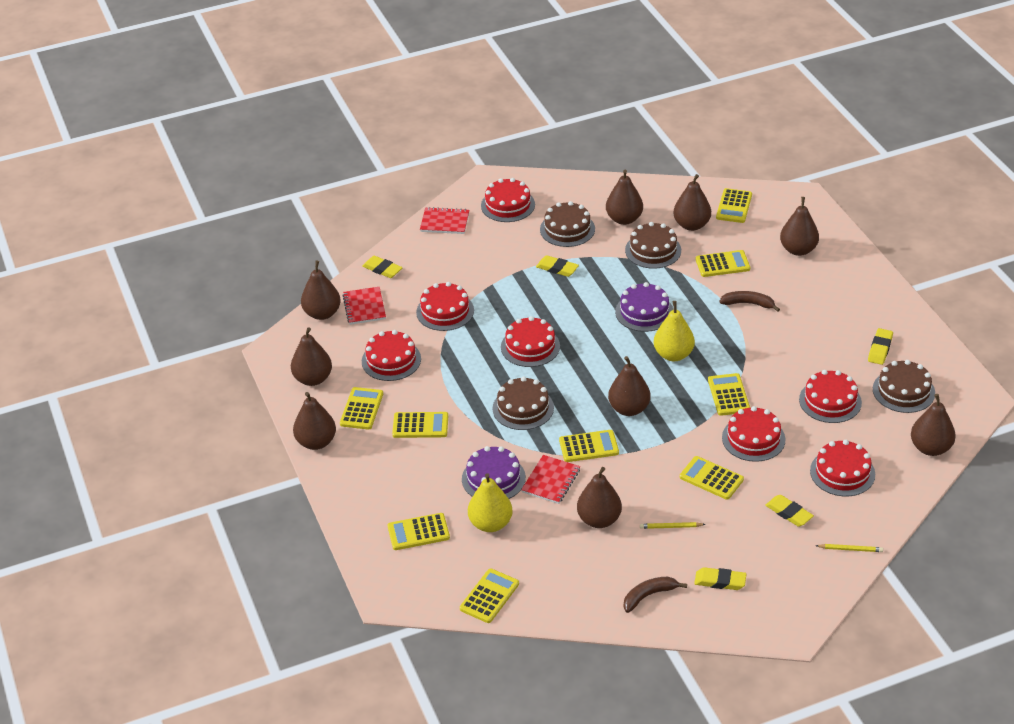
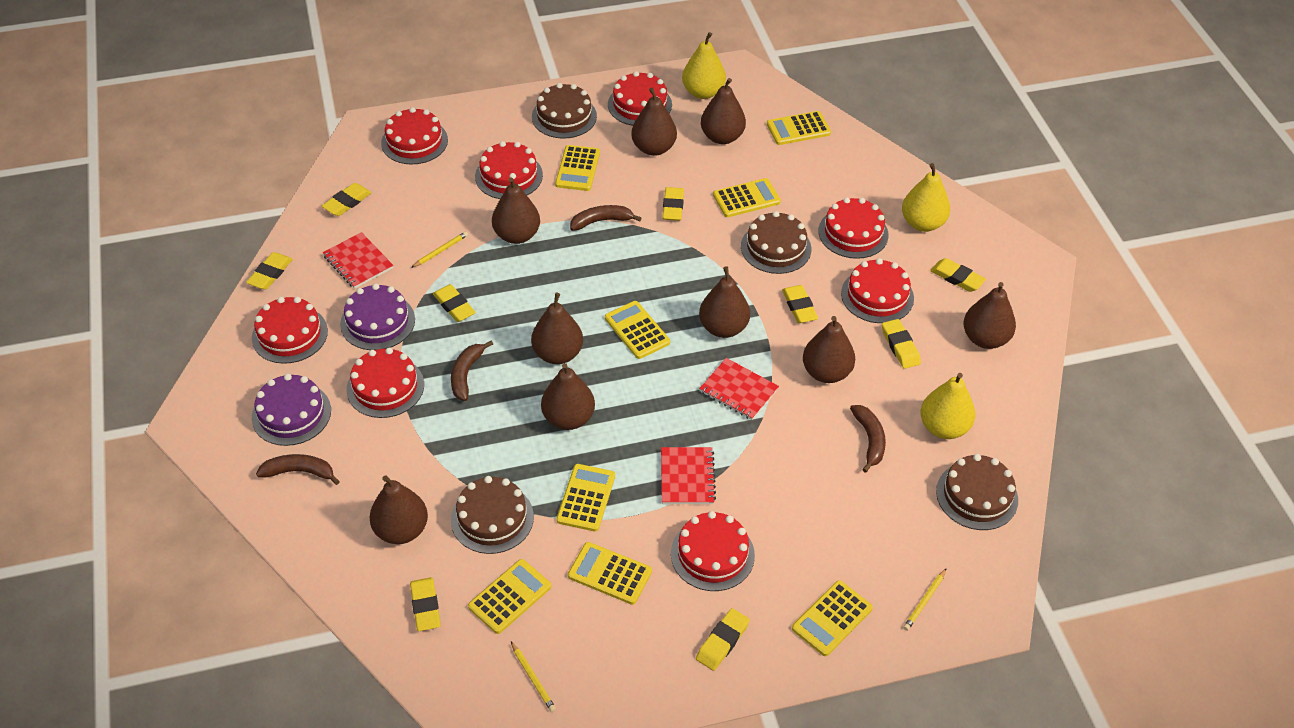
brown banana: [624,577,687,613] [719,291,780,312] = 2 -> [256,454,340,485] [451,341,493,401] [570,205,642,231] [850,405,886,473] = 4
red cake: [362,330,421,381] [416,282,474,331] [481,178,535,222] [501,316,560,367] [722,406,786,462] [799,370,862,423] [810,440,875,496] = 7 -> [252,297,328,364] [346,348,424,418] [381,107,448,164] [475,141,543,199] [608,71,672,126] [671,511,755,591] [818,197,889,259] [841,258,914,323] = 8
yellow calculator: [340,387,383,430] [387,513,450,550] [392,412,448,438] [460,568,519,623] [559,430,619,462] [680,456,744,500] [696,250,750,277] [708,373,750,416] [716,188,752,223] = 9 -> [468,559,551,634] [555,145,600,191] [556,464,615,532] [568,542,652,605] [605,301,670,359] [713,178,781,217] [767,111,831,145] [792,580,873,656] = 8
yellow eraser: [362,256,403,278] [536,255,579,277] [694,567,747,590] [765,495,814,527] [868,328,893,365] = 5 -> [246,252,293,290] [322,183,372,216] [410,577,441,631] [433,284,476,322] [662,187,684,221] [696,608,750,671] [782,285,818,323] [882,319,921,369] [930,258,986,292] = 9
yellow pear: [468,473,513,532] [654,301,695,361] = 2 -> [682,32,726,99] [902,163,950,232] [921,373,975,439] = 3
yellow pencil: [640,522,706,529] [816,544,883,552] = 2 -> [411,231,468,268] [511,641,556,712] [903,568,947,631] = 3

